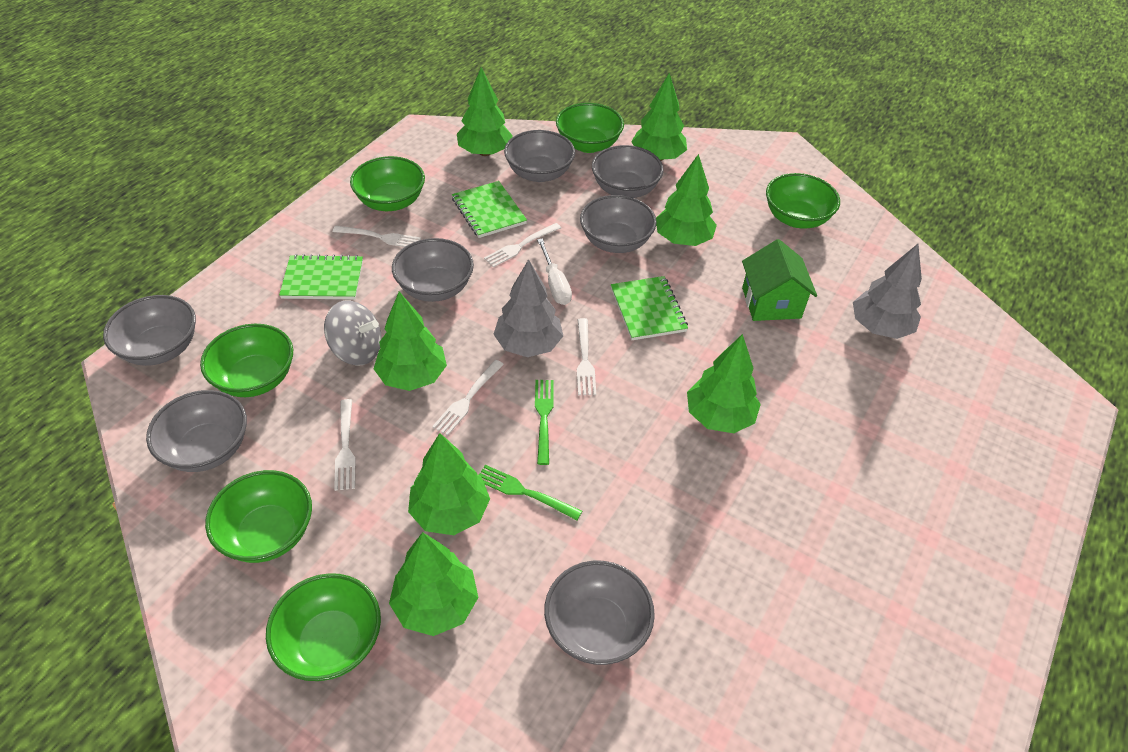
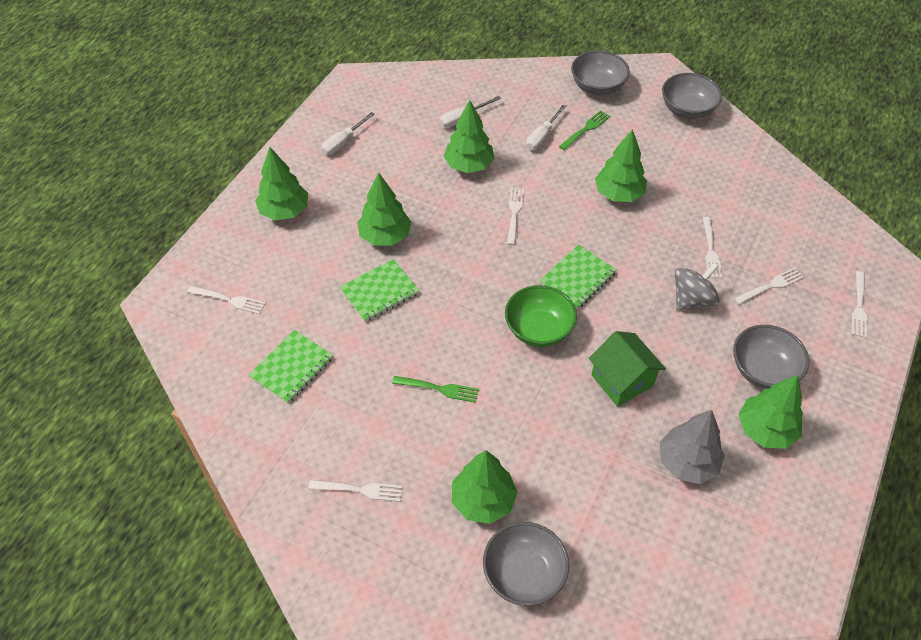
green bowl: [200,324,293,397] [205,470,312,563] [266,573,381,681] [350,156,425,211] [556,103,624,153] [766,173,840,229] = 6 -> [505,285,577,347] = 1
green tree: [374,292,447,391] [389,532,479,636] [408,433,490,535] [457,67,513,156] [631,73,687,161] [656,154,717,246] [687,334,761,433] = 7 -> [255,147,308,221] [357,172,411,246] [443,100,495,173] [452,450,518,524] [595,129,647,202] [738,375,803,449] = 6
grey bowl: [103,295,196,366] [146,390,247,472] [392,238,474,302] [504,130,575,182] [544,561,655,665] [580,195,657,253] [592,145,664,198] = 7 -> [483,522,569,606] [571,51,630,95] [662,73,722,119] [733,325,809,389] = 4
grey tree: [494,259,563,357] [853,244,922,339] = 2 -> [660,410,725,484] = 1
white fork: [333,226,421,247] [334,399,356,491] [432,360,504,436] [484,223,561,267] [577,318,596,395] = 5 -> [187,286,266,314] [309,480,403,502] [507,188,524,245] [703,217,722,278] [733,268,804,305] [851,271,867,338] = 6
white screwdriver: [537,238,572,305] = 1 -> [321,112,375,155] [440,96,501,128] [526,105,566,150] = 3

